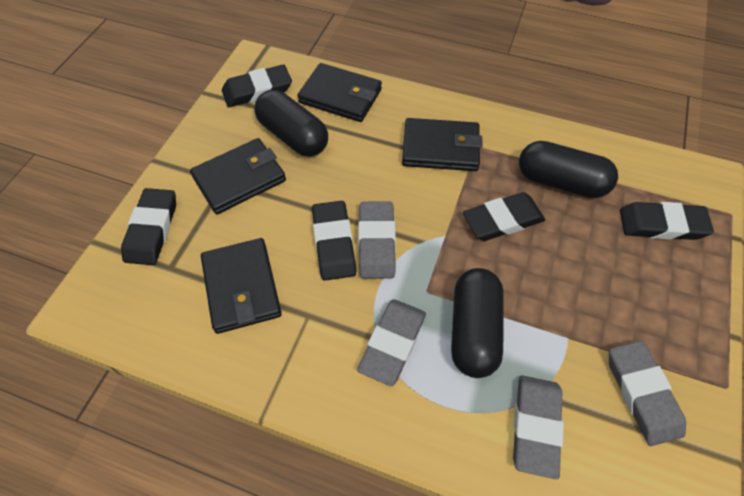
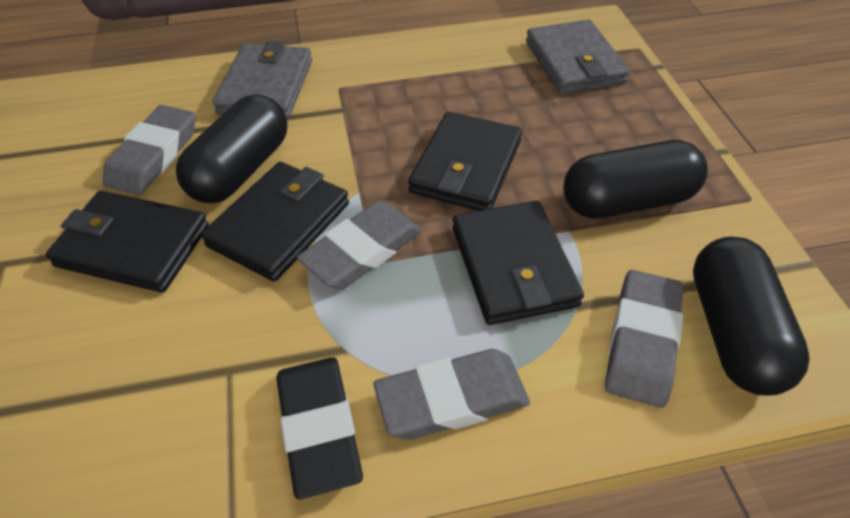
black eraser: [121,188,176,265] [222,64,292,107] [312,201,356,281] [463,192,545,241] [620,202,714,240] = 5 -> [276,357,363,500] = 1
grey wallet: none = 0 -> [212,41,312,119] [526,19,630,94] = 2

